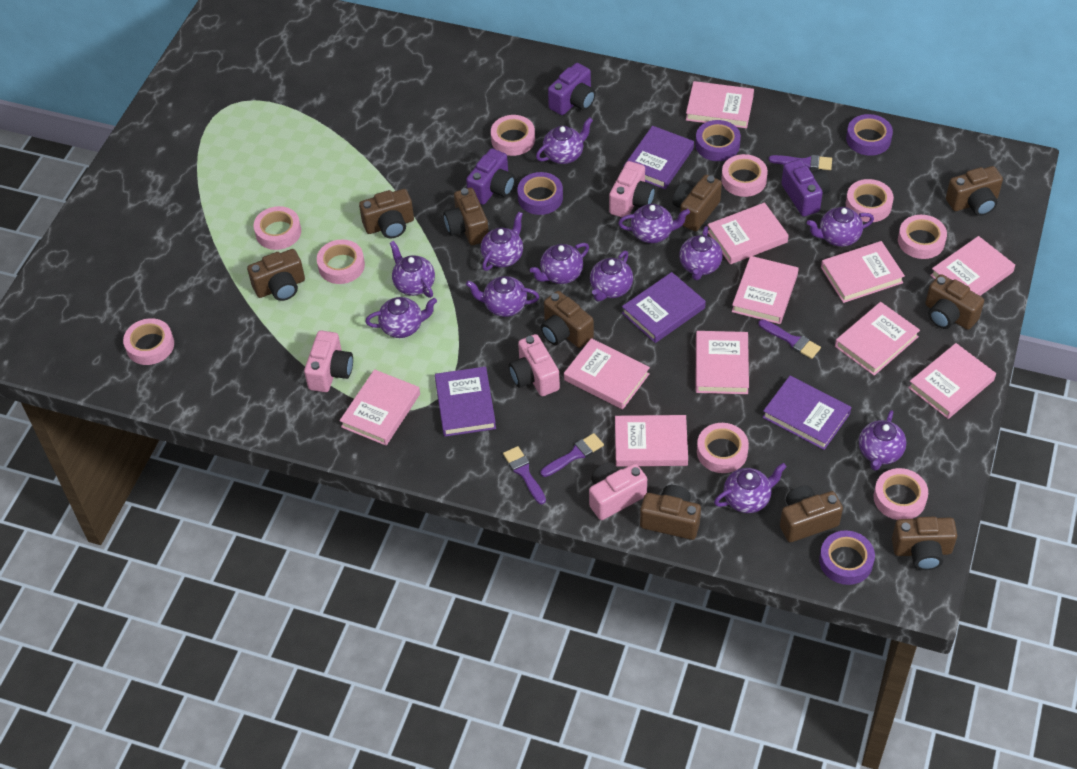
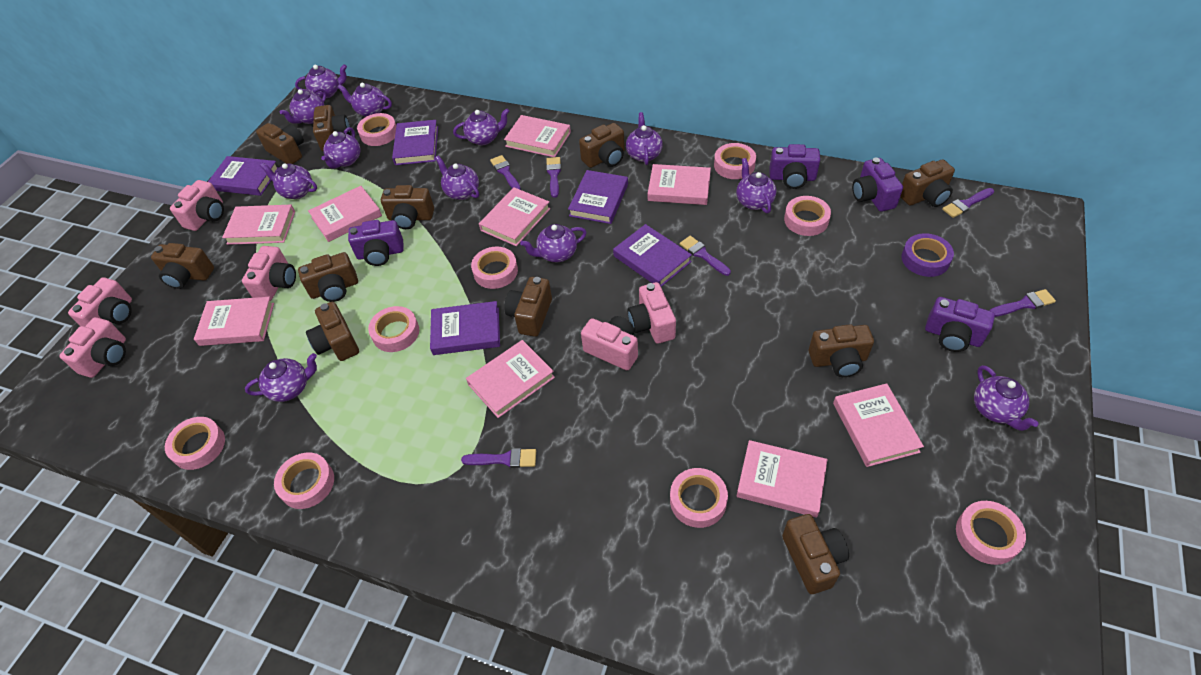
brown camera: [247,249,305,301] [359,189,414,238] [443,188,489,245] [541,291,594,348] [640,485,701,540] [672,175,722,232] [780,486,843,542] [892,517,957,570] [925,274,984,330] [946,166,1003,216] = 10 -> [151,243,214,289] [256,123,304,164] [298,252,358,302] [306,302,359,361] [313,105,351,151] [381,185,434,229] [504,277,552,337] [579,123,625,168] [782,514,849,594] [809,324,874,377] [900,159,955,207] = 11
pink book: [340,369,420,446] [564,338,650,410] [615,415,688,467] [686,81,754,128] [696,331,749,394] [707,202,789,264] [732,256,799,324] [821,241,905,303] [835,302,920,376] [908,343,996,419] [930,236,1015,296] = 11 -> [194,297,274,346] [222,205,295,245] [308,186,382,242] [466,340,555,418] [479,187,550,246] [504,115,571,157] [648,164,711,205] [736,440,828,518] [833,383,924,467] = 9
pink camera: [304,331,353,392] [509,334,560,396] [589,462,647,520] [609,161,655,217] = 4 -> [59,317,126,378] [68,277,132,327] [170,180,224,231] [242,246,296,301] [581,316,638,370] [628,282,676,344] = 6
purple book: [435,366,496,437] [622,272,706,343] [623,126,694,189] [762,376,851,450] = 4 -> [208,156,279,196] [392,120,438,165] [430,301,500,355] [568,170,628,224] [613,224,692,287] = 5
purple brush: [503,446,546,504] [541,433,604,477] [758,319,821,359] [768,155,832,170] = 4 -> [461,448,536,468] [490,155,521,190] [546,157,561,198] [680,236,731,276] [942,188,994,218] [989,289,1056,317] = 6
purple camera: [466,148,515,205] [548,63,596,115] [781,159,830,217] = 3 -> [348,220,404,266] [769,144,820,189] [852,158,903,212] [925,297,995,352] = 4
purple tape: [517,172,563,215] [695,120,741,161] [819,530,875,585] [846,114,893,156] = 4 -> [901,233,954,277] = 1

